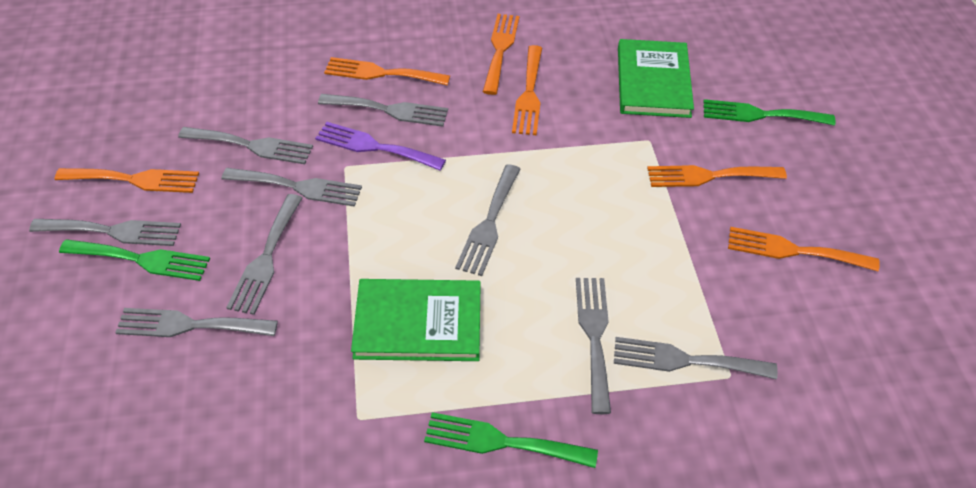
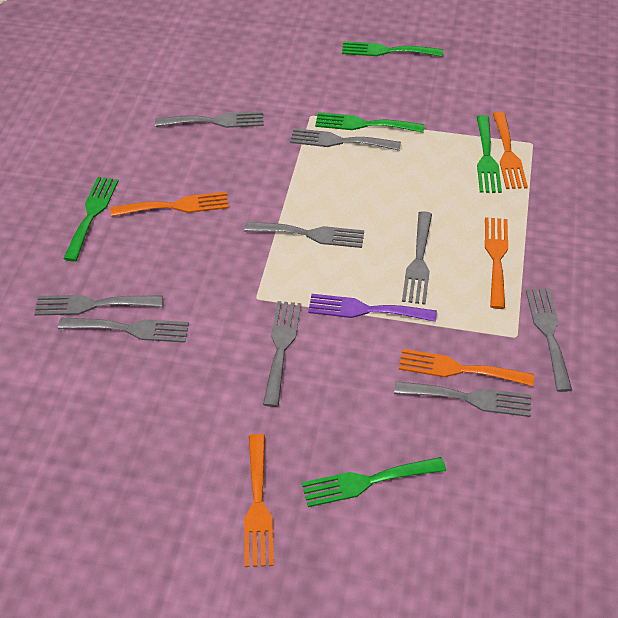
green book: [351,279,481,361] [618,39,694,118] = 2 -> none = 0
green fork: [59,239,210,281] [424,412,598,468] [703,99,836,126] = 3 -> [63,177,119,262] [302,457,446,507] [315,112,424,133] [342,41,443,57] [477,115,502,193] = 5
orange fork: [55,168,199,193] [324,57,450,86] [483,14,519,95] [512,45,542,135] [647,165,787,187] [728,227,880,272] = 6 -> [111,192,229,217] [244,434,274,567] [399,349,534,386] [485,217,508,309] [493,111,528,189] = 5

